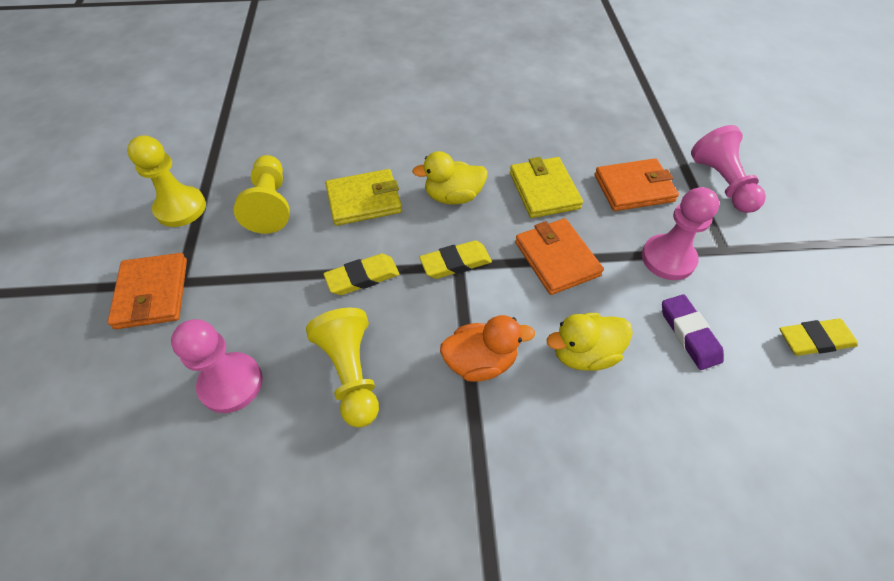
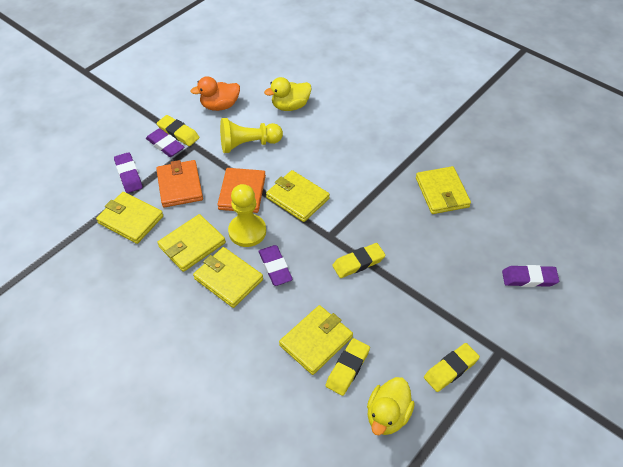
orange wallet: [107,253,187,329] [515,218,604,295] [595,158,679,211] = 3 -> [156,160,203,208] [217,168,266,213] = 2
pink pawn: [171,319,263,413] [642,187,720,280] [691,125,766,213] = 3 -> none = 0
purple eraser: [662,294,724,370] = 1 -> [114,152,143,193] [146,128,184,157] [259,245,293,286] [502,265,559,287] = 4
yellow eraser: [323,254,399,295] [419,240,492,279] [780,318,858,356] = 3 -> [157,115,200,146] [326,338,370,396] [332,243,386,278] [424,343,480,392] = 4
yellow pawn: [127,135,206,227] [234,155,289,234] [306,308,379,428] = 3 -> [220,118,283,153] [228,184,266,247] = 2
yellow wallet: [325,169,402,226] [510,157,583,218] = 2 -> [96,192,163,244] [157,214,226,272] [193,247,263,308] [266,170,330,222] [279,305,353,375] [416,166,471,214] = 6

